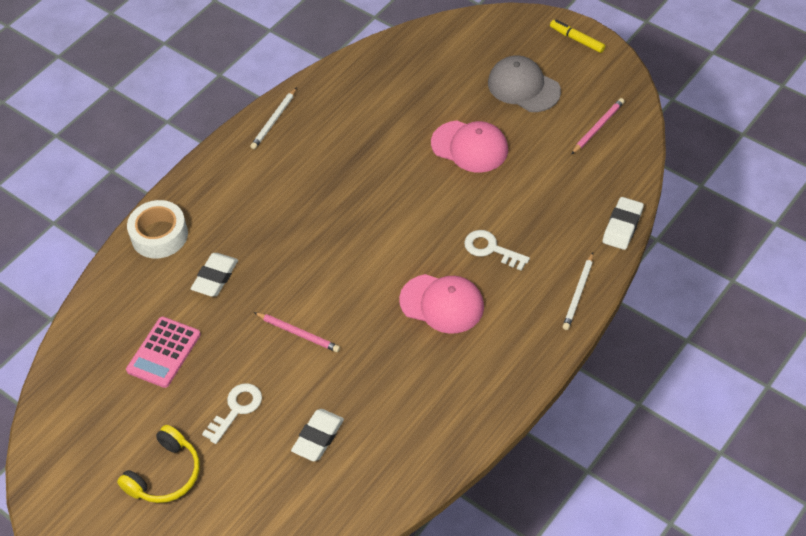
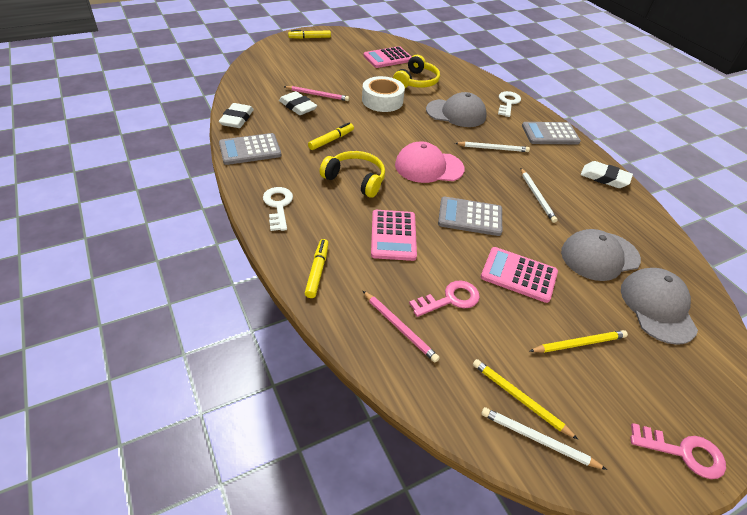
grey calculator: none = 0 -> [219,133,281,165] [438,197,502,236] [522,122,581,144] = 3
grey cap: [488,55,561,112] = 1 -> [426,92,487,127] [561,229,641,281] [621,268,698,345] = 3
pink calculator: [126,317,201,388] = 1 -> [363,46,412,68] [371,210,417,261] [481,247,558,303] = 3
pink cap: [399,274,484,334] [431,121,508,172] = 2 -> [395,141,465,183] = 1
pink key: none = 0 -> [409,280,480,317] [630,423,726,479] = 2
white pencil: [250,87,297,149] [563,252,593,330] = 2 -> [455,142,530,152] [481,407,607,470] [521,168,558,223] = 3
yellow headphones: [117,425,200,503] = 1 -> [320,151,385,198] [393,55,440,88] = 2
yellow marker: [550,20,605,53] = 1 -> [288,30,331,39] [305,239,329,298] [308,123,354,150] = 3
yellow pencil: none = 0 -> [473,359,578,439] [530,330,628,353] = 2

